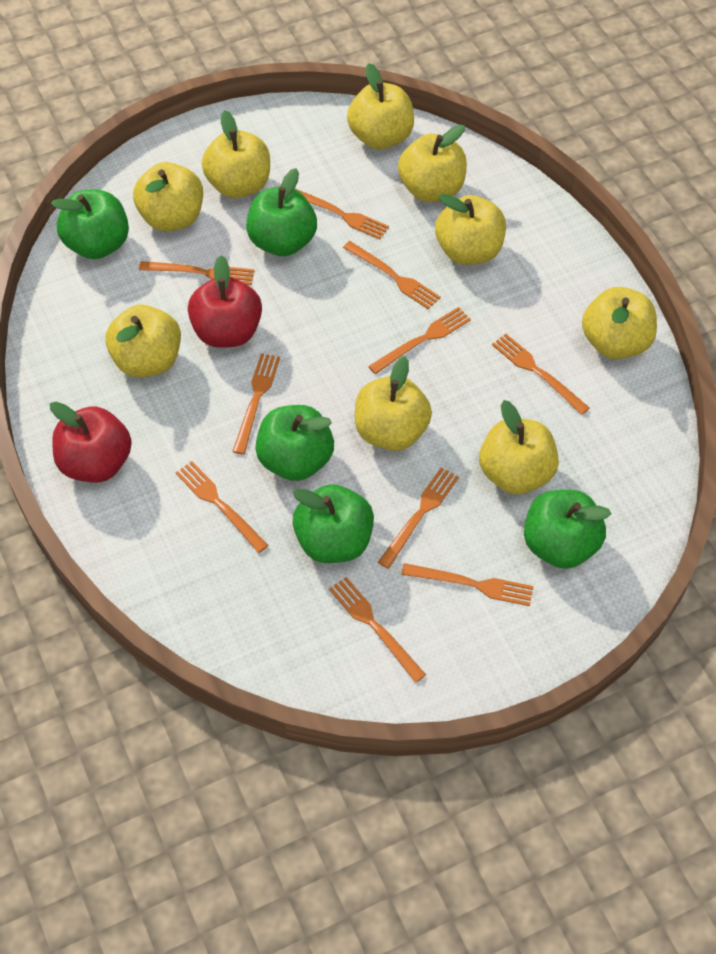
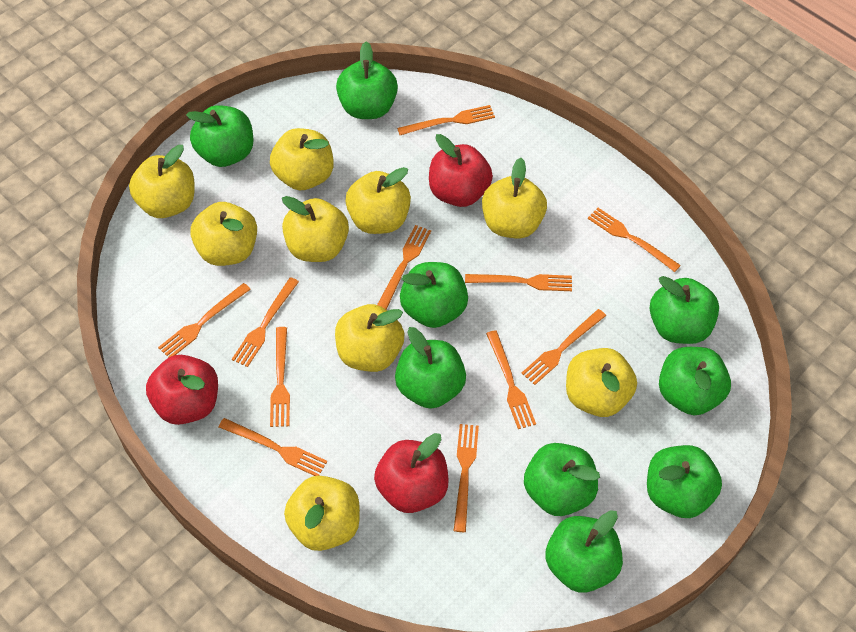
green apple: [51,190,129,259] [246,168,317,256] [255,405,334,481] [293,484,374,563] [524,490,612,569] = 5 -> [186,105,253,167] [336,41,398,119] [395,327,466,409] [400,262,468,328] [524,443,600,516] [545,510,623,593] [647,445,722,518] [649,276,719,344] [659,347,731,415] = 9
orange fork: [139,261,255,285] [176,461,268,553] [232,353,280,455] [296,189,389,239] [329,577,426,683] [343,241,441,310] [368,307,471,374] [378,467,459,569] [401,563,534,606] [492,334,590,415] = 10 -> [158,283,251,358] [219,418,327,476] [232,277,299,367] [270,327,290,427] [377,225,431,310] [397,105,495,135] [454,424,479,532] [465,274,572,291] [486,330,536,429] [521,309,606,385] [588,208,681,272] = 11
red apple: [50,402,132,483] [188,255,262,348] = 2 -> [146,355,218,425] [374,433,448,513] [429,134,493,207] = 3

